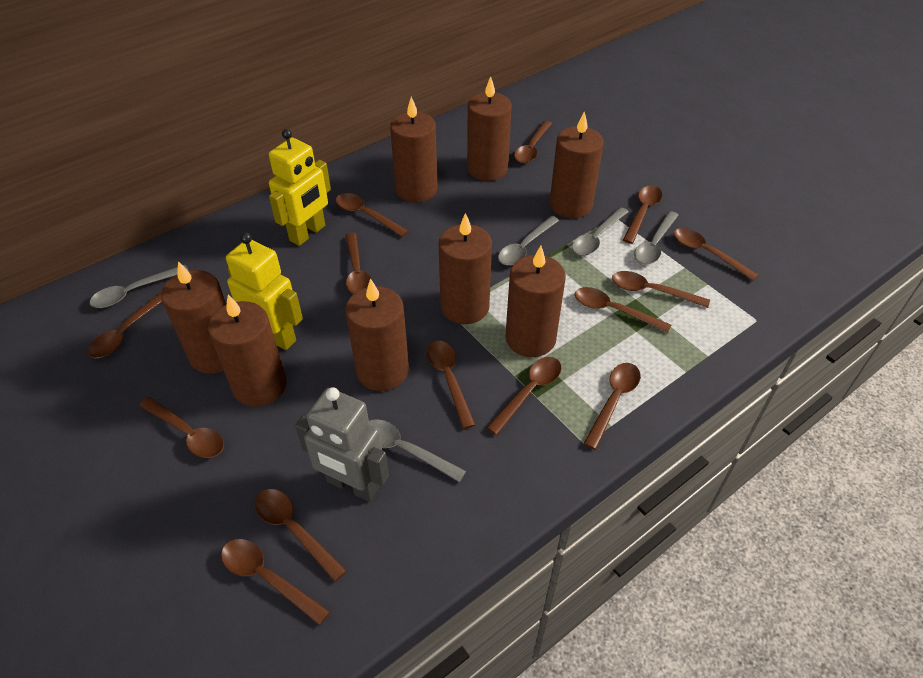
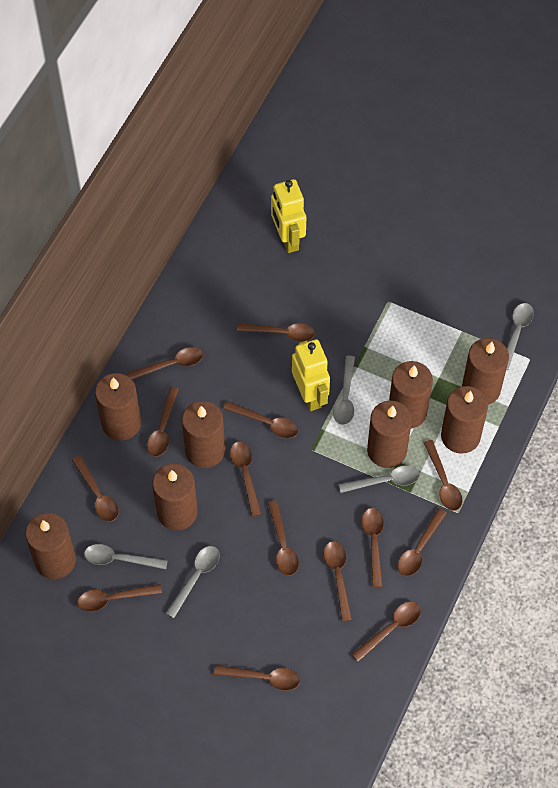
grey robot: [295,387,389,502] = 1 -> none = 0

